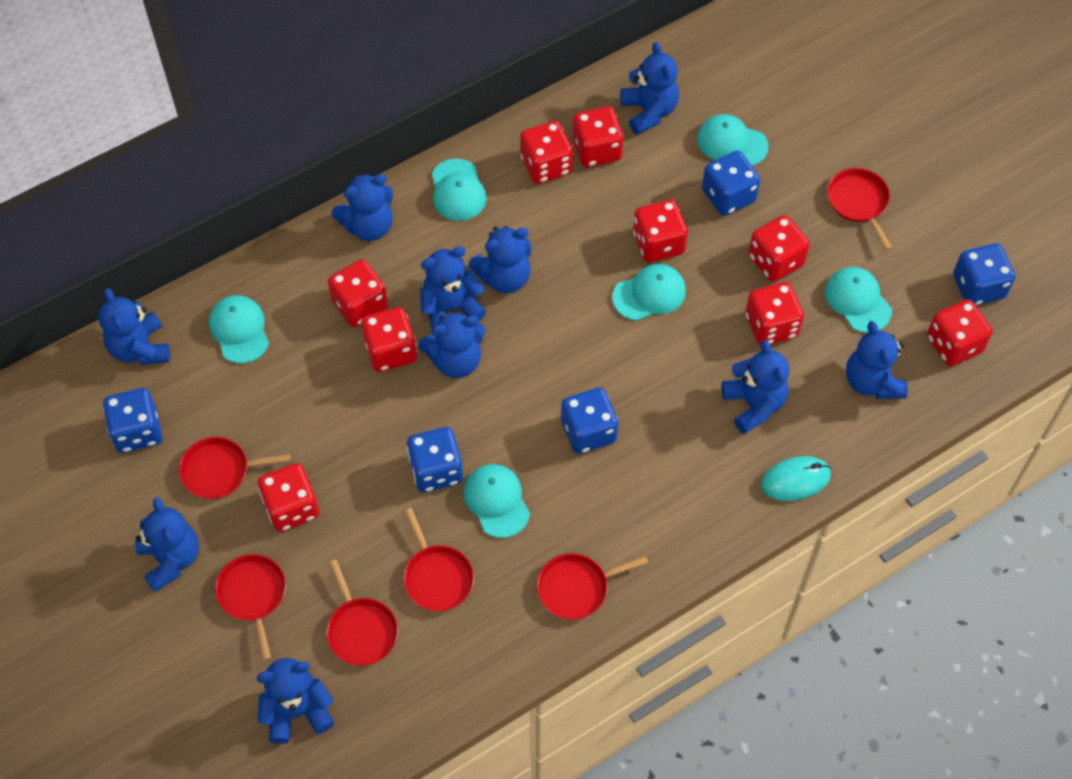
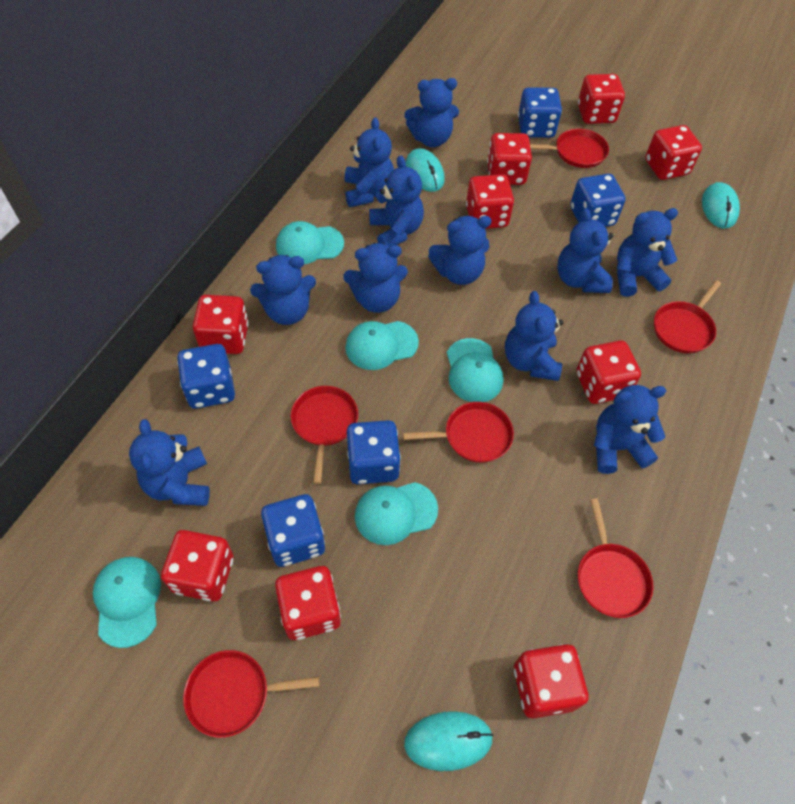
blue teddy bear: [98,288,170,365] [135,498,199,592] [257,658,334,744] [331,174,393,241] [418,310,486,378] [420,246,486,330] [468,226,532,293] [621,42,679,135] [722,340,789,434] [846,321,908,399] = 10 -> [129,419,210,506] [250,255,316,325] [343,243,408,313] [345,117,394,207] [369,155,424,247] [404,78,459,147] [428,216,492,285] [505,291,564,381] [557,208,613,293] [594,385,666,474] [617,208,678,297] = 11
turquoise cap: [209,295,269,363] [432,159,486,221] [464,464,530,538] [612,264,686,321] [697,114,768,166] [825,267,892,333] = 6 -> [93,557,161,648] [276,221,344,264] [345,321,419,370] [355,482,438,545] [447,338,503,402] = 5
turquoise mouse: [761,456,831,501] = 1 -> [404,711,493,771] [406,148,445,192] [702,182,740,229] = 3

